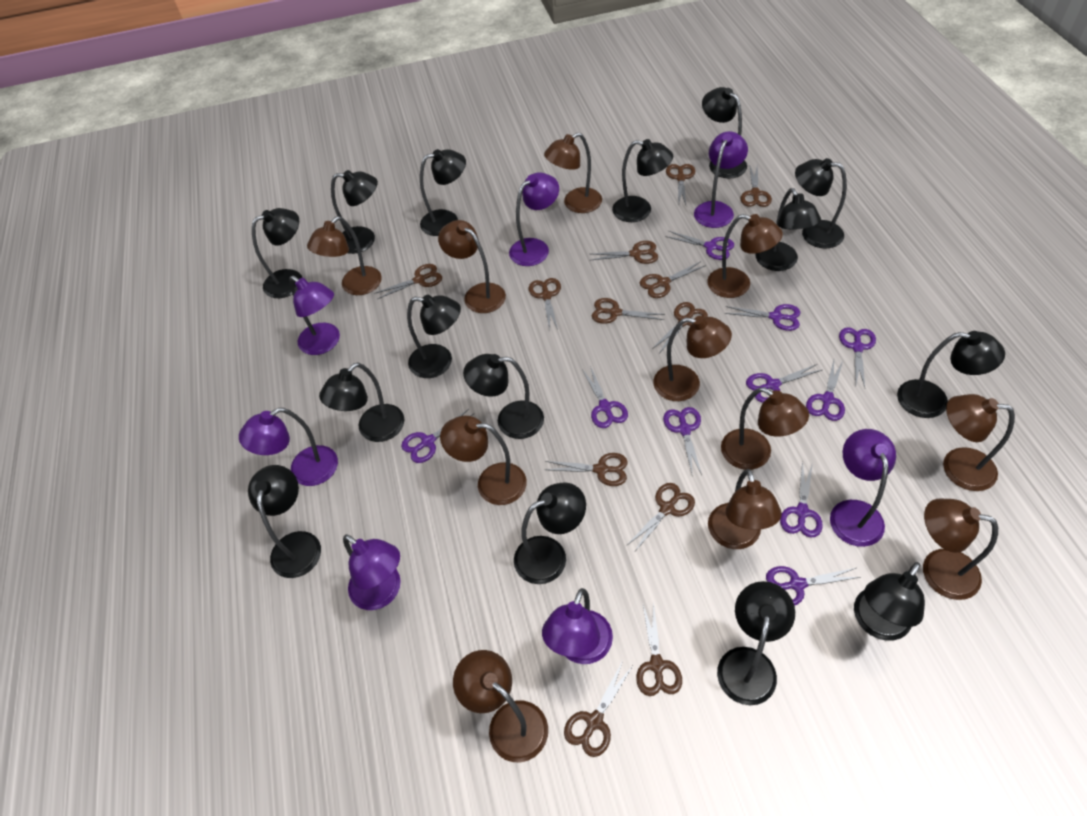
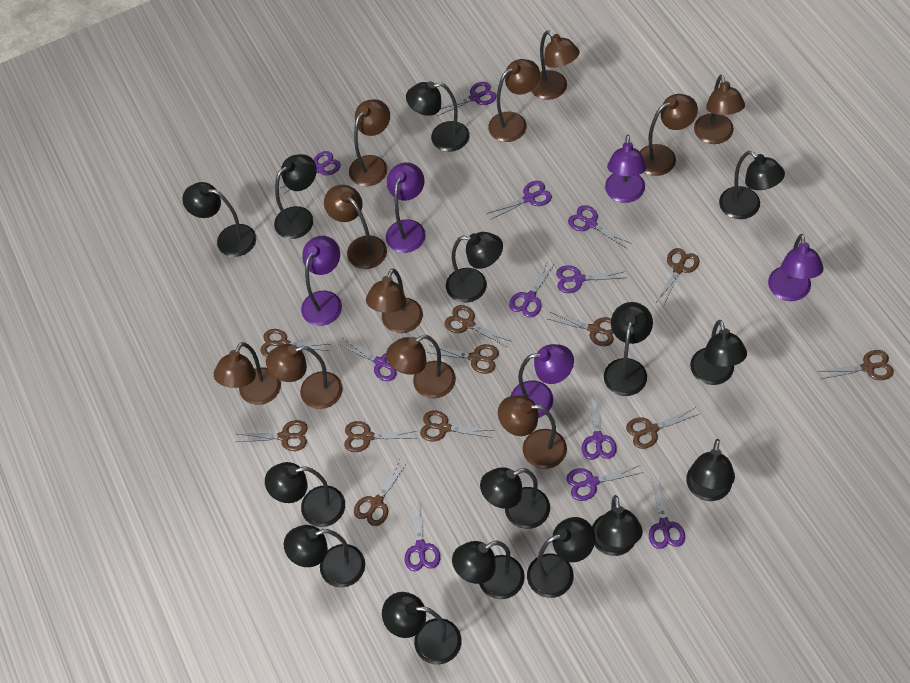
brown scissors: [374,264,442,299] [529,278,561,331] [545,453,628,486] [564,661,632,757] [591,241,658,264] [592,298,665,324] [626,483,695,551] [636,601,682,696] [640,261,706,298] [652,302,708,353] [666,164,695,205] [741,166,772,207] = 12 -> [236,420,308,451] [260,329,330,357] [344,421,417,452] [354,460,407,526] [420,410,495,441] [427,344,499,374] [444,305,510,347] [548,312,614,346] [626,407,699,449] [656,248,699,306] [817,350,894,380] = 11
purple lamp: [239,408,338,486] [289,276,340,355] [343,534,401,610] [509,172,559,266] [542,588,613,664] [694,131,748,228] [830,429,896,547] = 7 -> [301,236,342,326] [386,162,426,253] [511,344,574,418] [605,135,647,203] [768,234,824,301] = 5
purple scissors: [401,409,474,463] [582,366,628,428] [663,407,702,475] [666,231,734,260] [725,304,801,331] [746,364,822,403] [766,566,860,606] [780,461,823,538] [806,359,845,421] [839,327,876,387] = 10 -> [281,151,341,194] [339,338,397,381] [405,499,440,571] [437,82,497,116] [487,181,552,219] [509,261,555,318] [556,265,626,293] [566,465,643,501] [568,205,630,249] [582,394,617,460] [649,478,685,549] = 11

